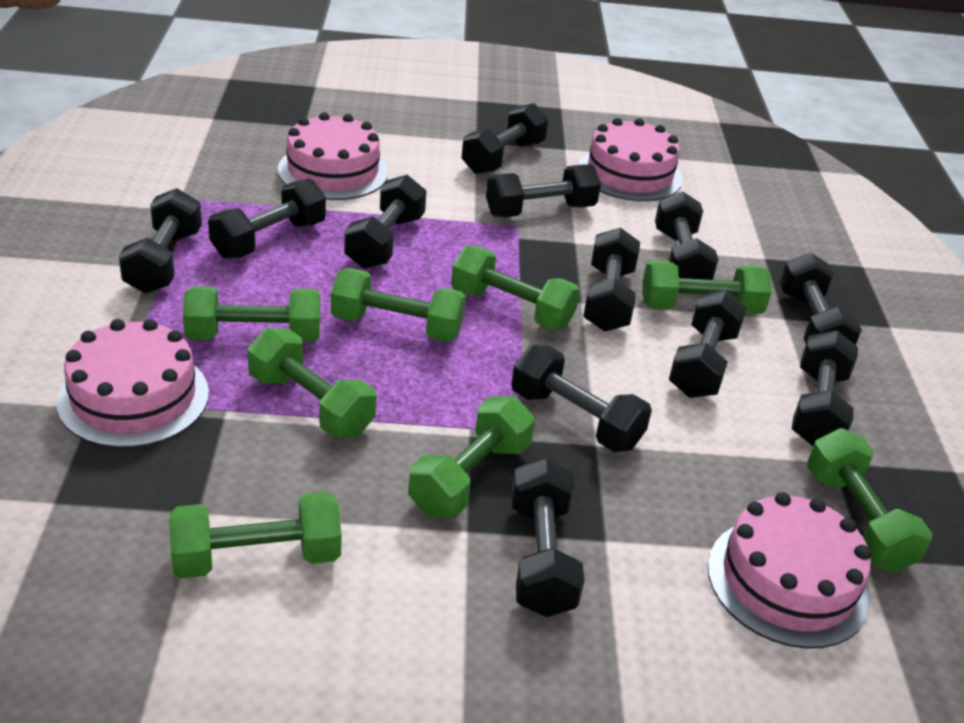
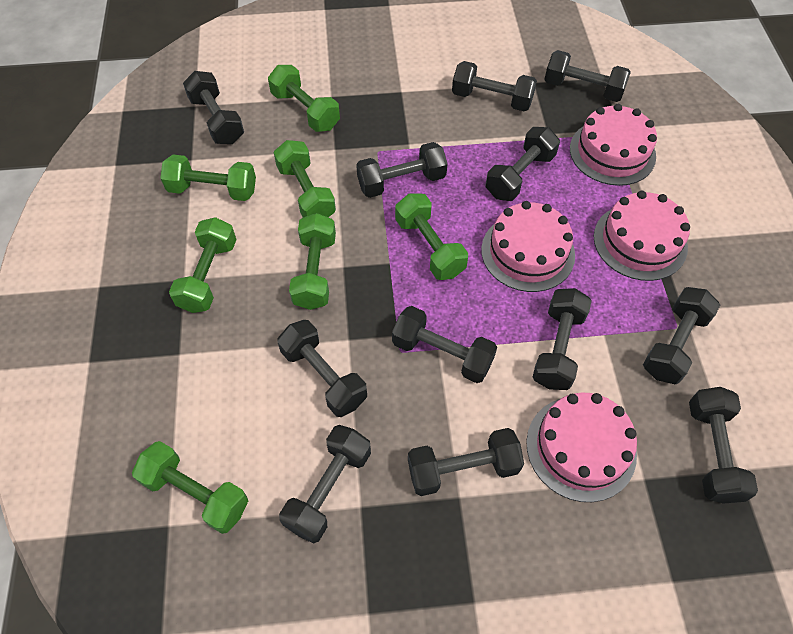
green dumbbell: [169,492,342,579] [183,286,320,342] [247,328,376,438] [331,268,466,342] [408,396,535,518] [451,245,580,330] [642,260,772,314] [807,428,933,573] = 8 -> [132,441,248,534] [161,155,256,201] [169,217,237,313] [268,65,340,132] [273,140,336,217] [289,213,336,310] [395,194,468,280] = 7

